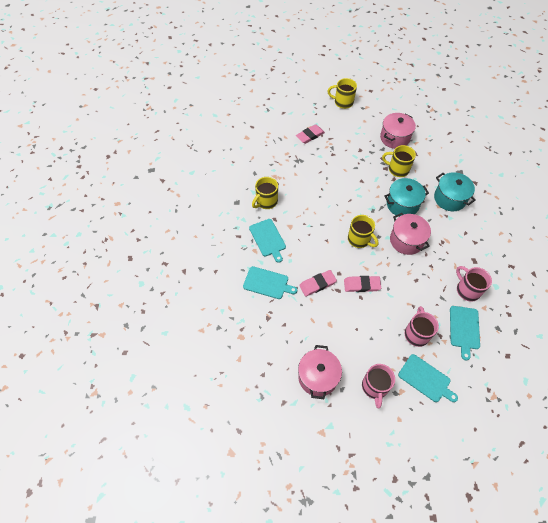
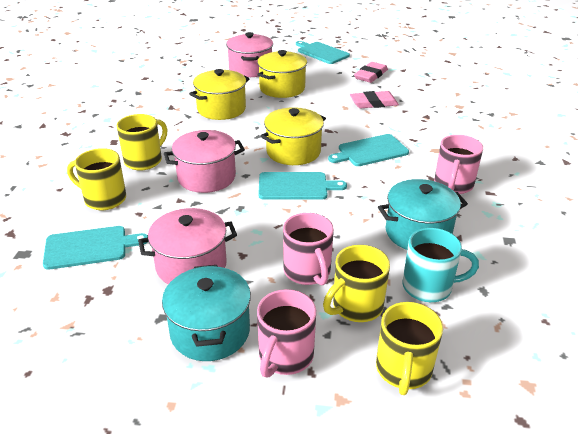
pink eraser: [296,124,325,144] [299,270,337,296] [344,276,381,292] = 3 -> [350,91,399,108] [354,62,388,83] = 2
turquoise mug: none = 0 -> [403,228,479,302] = 1
yellow pot: none = 0 -> [189,69,250,120] [257,50,307,98] [260,107,326,165] = 3

